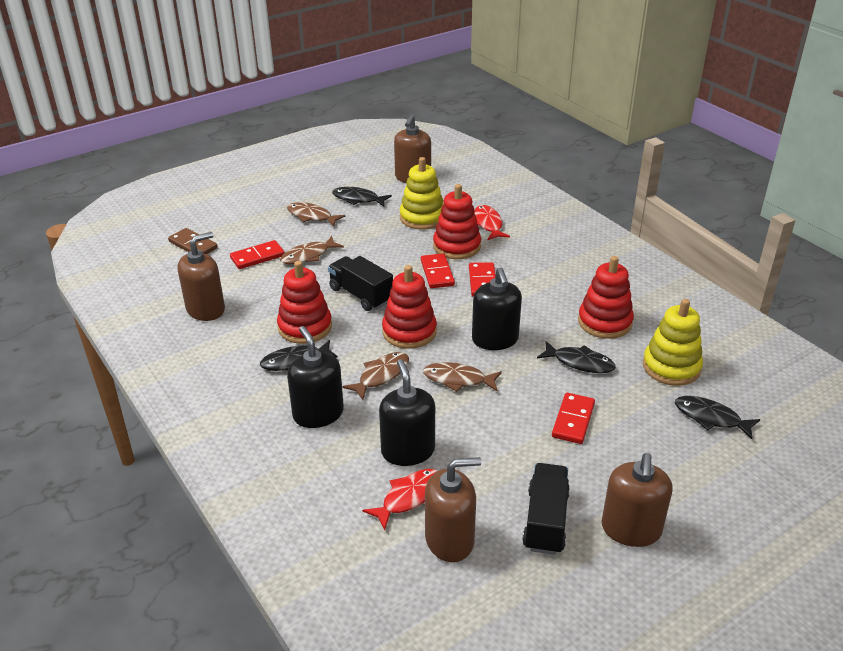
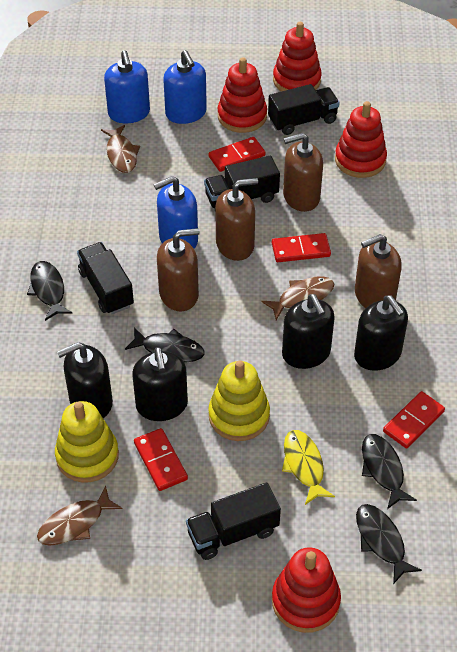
black soap dispenser: [287,326,344,428] [379,359,435,466] [472,267,522,350] = 3 -> [57,342,113,418] [132,347,188,421] [282,294,335,369] [354,295,408,371] = 4
black truck: [328,256,393,311] [522,463,570,555] = 2 -> [77,242,134,314] [186,482,281,560] [204,156,280,212] [268,84,339,135] = 4
blue soap dispenser: none = 0 -> [104,50,150,123] [154,176,198,249] [163,50,207,124] = 3
brown domino: [168,228,218,254] = 1 -> none = 0
brown fish: [280,236,344,264] [287,202,346,227] [342,352,409,400] [423,362,502,392] = 4 -> [37,486,123,546] [101,125,140,173] [261,276,334,320] = 3
red fish: [362,469,437,530] [474,205,510,240] = 2 -> none = 0
yellow fish: none = 0 -> [282,430,335,505] = 1

